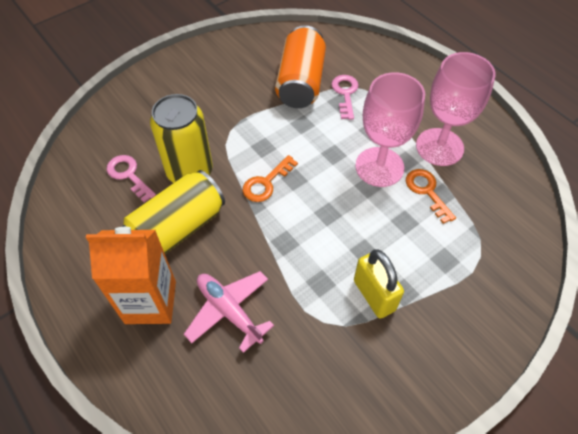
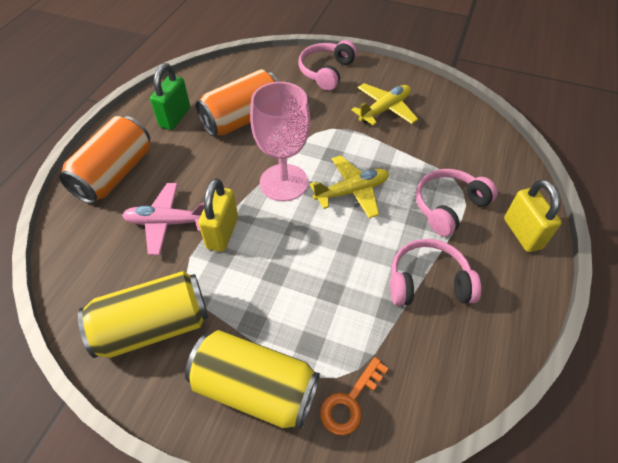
green padlock: none = 0 -> [150,63,190,130] = 1
orange can: [275,25,326,108] = 1 -> [58,116,150,204] [195,69,279,136] = 2
orange carton: [86,227,176,324] = 1 -> none = 0
orange key: [243,155,298,202] [406,169,456,224] = 2 -> [320,357,389,436] = 1
pink goblet: [355,72,425,187] [416,52,496,166] = 2 -> [250,82,310,201] = 1
pink headphones: none = 0 -> [298,40,357,91] [390,239,481,306] [416,169,498,237] = 3
pink key: [106,155,156,202] [331,75,359,120] = 2 -> none = 0
yellow padlock: [354,249,404,319] = 1 -> [198,178,238,252] [504,179,562,252] = 2
yellow plane: none = 0 -> [310,155,389,218] [351,83,418,125] = 2

